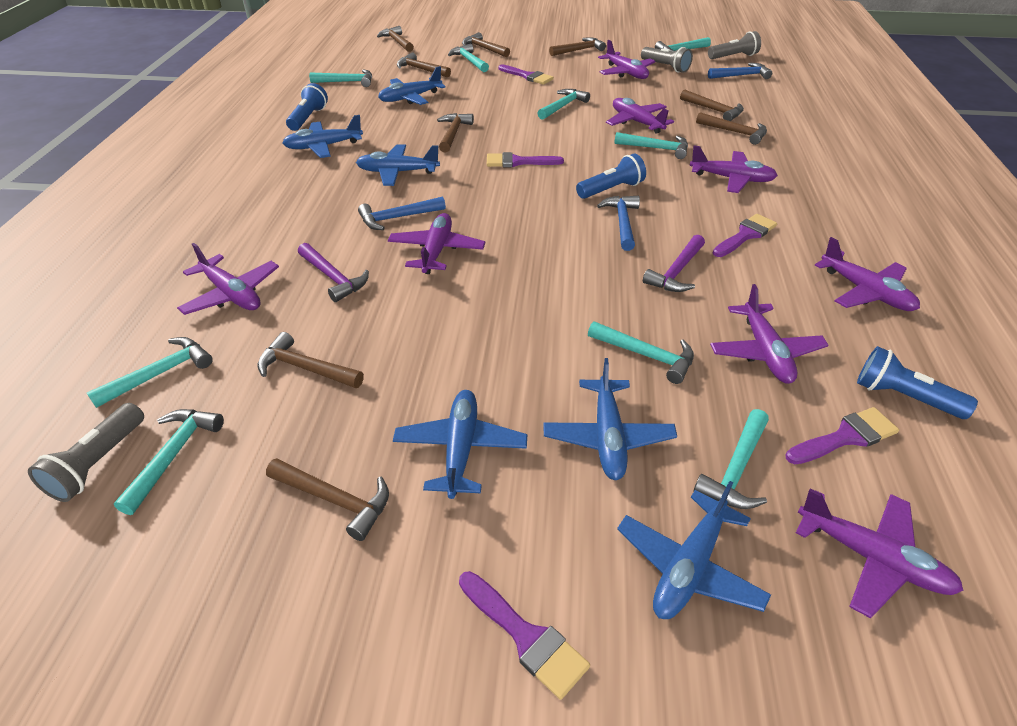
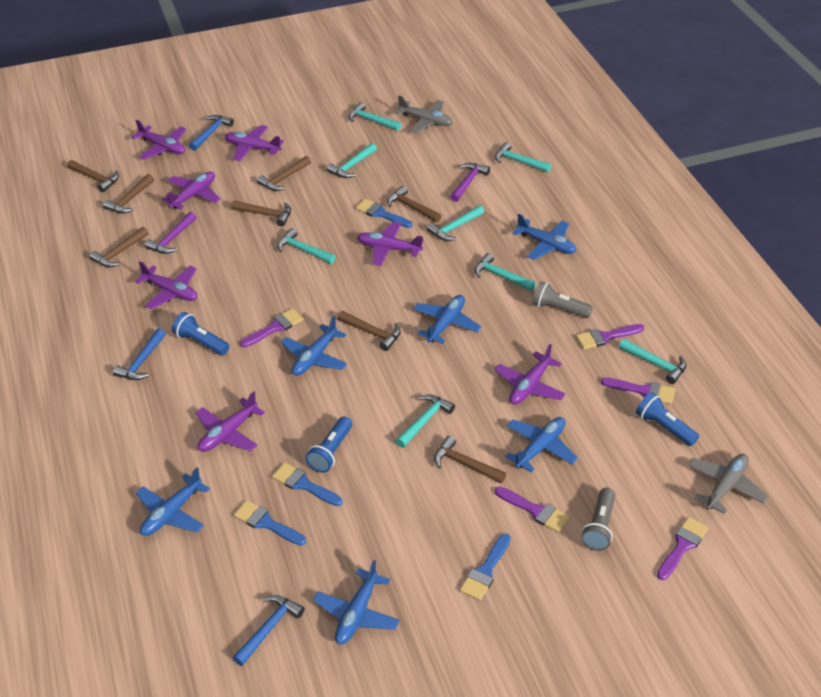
blue brush: none = 0 -> [234,500,306,546] [272,462,343,506] [355,199,413,228] [460,534,511,600] = 4
brown hammer: [257,332,364,388] [266,458,389,541] [377,26,414,52] [397,53,451,78] [437,113,474,153] [462,32,510,57] [549,37,606,56] [680,90,744,121] [696,112,767,145] = 9 -> [67,160,119,192] [89,227,149,267] [103,174,154,214] [231,201,291,226] [257,156,311,191] [337,311,401,351] [387,186,441,222] [434,436,506,483] = 8
grey flashlight: [28,403,144,502] [641,47,693,73] [708,31,761,59] = 3 -> [532,281,593,318] [581,488,615,551] = 2
grey plane: none = 0 -> [395,96,453,133] [689,454,769,514] = 2
purple plane: [177,243,279,315] [388,213,485,274] [598,40,655,79] [606,98,674,134] [690,146,778,193] [710,284,828,384] [796,488,964,618] [815,237,920,311] = 8 -> [132,120,187,160] [135,261,198,310] [162,171,220,209] [196,392,265,452] [225,125,284,161] [357,222,424,266] [494,344,566,405] = 7
turquoise hammer: [87,337,213,408] [114,409,224,515] [309,70,372,87] [448,43,489,72] [537,89,590,120] [588,321,694,384] [614,132,688,159] [655,37,711,52] [694,409,769,509] = 9 -> [277,228,336,264] [326,143,377,178] [349,102,401,131] [396,394,455,448] [427,205,484,241] [474,253,536,291] [495,142,551,173] [619,339,686,384] = 8

